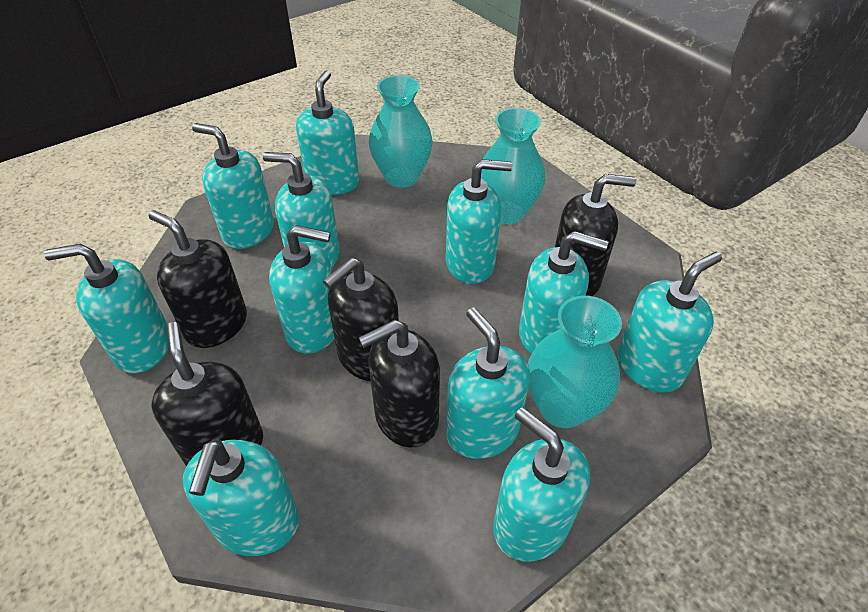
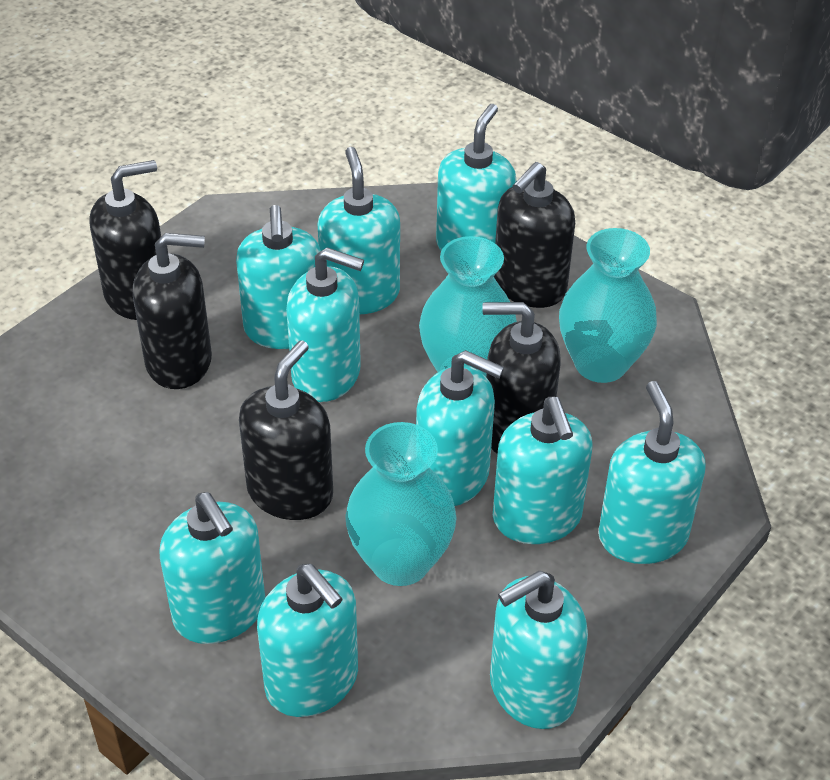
turquoise soap dispenser: [44,244,169,374] [183,439,299,556] [192,123,274,249] [263,152,340,268] [269,225,334,354] [296,70,359,195] [446,159,512,284] [446,307,530,459] [493,407,590,562] [519,231,608,354] [618,252,722,393] = 11 -> [159,492,265,644] [236,205,321,349] [257,564,358,717] [286,247,364,402] [318,147,400,314] [416,350,504,506] [436,104,517,251] [490,571,588,729] [493,397,593,544] [598,381,706,564] = 10

